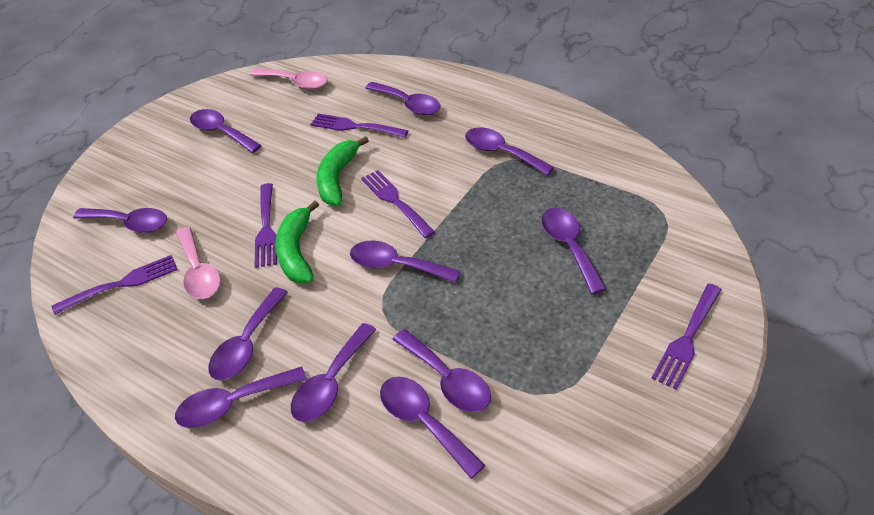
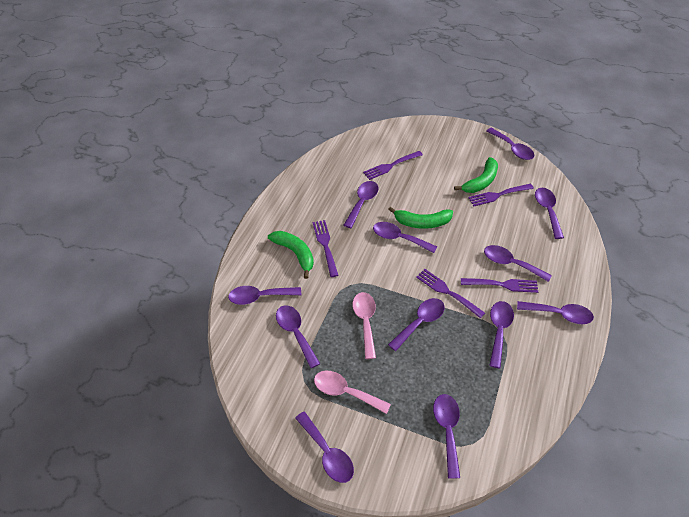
green banana: [275,201,319,284] [316,136,369,205] = 2 -> [268,231,314,279] [388,207,453,229] [454,157,498,193] = 3
purple spoon: [73,208,167,233] [175,366,307,428] [190,109,262,153] [208,287,288,381] [291,323,377,422] [350,240,461,283] [365,82,441,115] [380,377,486,479] [392,329,491,412] [465,127,555,176] [541,208,606,294] = 11 -> [228,286,301,305] [276,305,320,368] [295,411,354,483] [344,181,379,228] [373,222,437,253] [388,298,445,351] [433,394,460,479] [484,245,552,282] [486,128,534,160] [489,301,514,368] [517,301,594,324] [535,188,564,239] = 12

